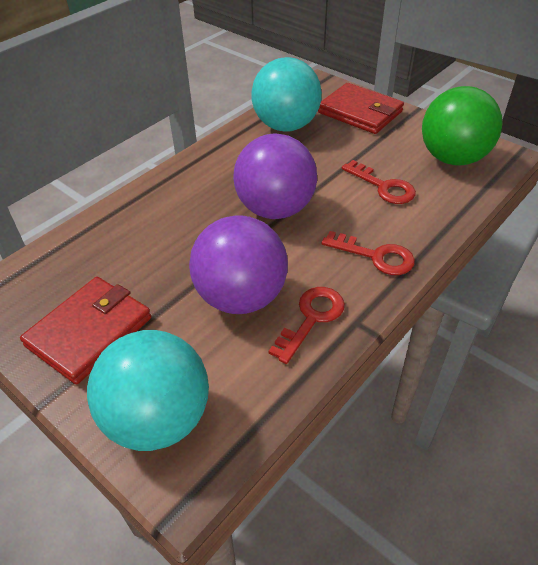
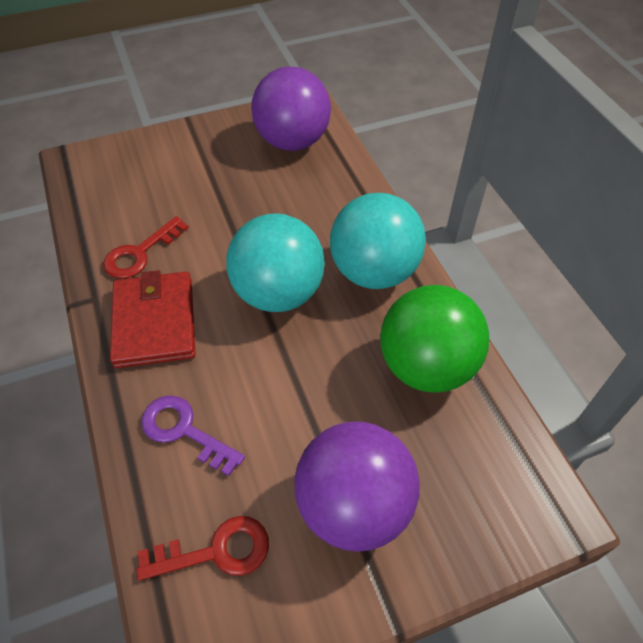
purple key: none = 0 -> [141,395,245,476] = 1
red key: [269,287,345,364] [322,231,415,275] [342,160,416,204] = 3 -> [103,216,189,279] [137,516,269,581] = 2
red wallet: [20,277,151,385] [318,83,404,134] = 2 -> [110,270,195,368] = 1

